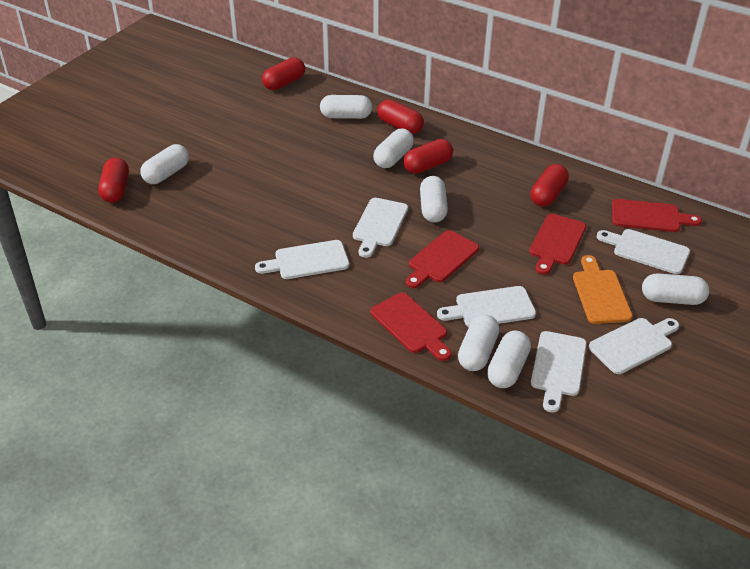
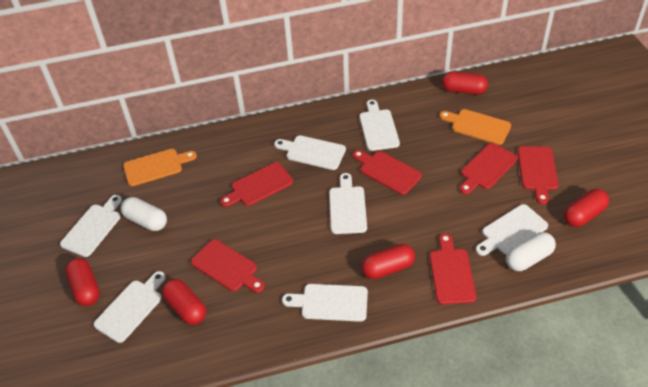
orange cutting board: [573,255,633,324] = 1 -> [123,149,197,186] [439,109,511,145] = 2
red cutting board: [371,293,452,361] [406,230,479,288] [529,214,586,275] [612,199,702,232] = 4 -> [191,239,265,293] [220,162,293,207] [353,150,422,195] [430,233,476,305] [459,143,518,194] [517,146,559,204] = 6
white capsule: [140,144,189,184] [320,95,372,119] [373,128,414,168] [420,176,448,223] [458,314,500,371] [487,330,531,388] [642,273,709,305] = 7 -> [121,197,167,231] [506,232,556,271] = 2
white cutting board: [255,240,349,279] [353,198,408,258] [437,286,536,327] [531,331,587,412] [589,318,679,374] [597,229,690,274] = 6 -> [60,195,122,257] [93,271,166,343] [274,136,346,170] [282,284,368,322] [329,173,367,234] [359,99,400,151] [476,204,548,256] = 7

